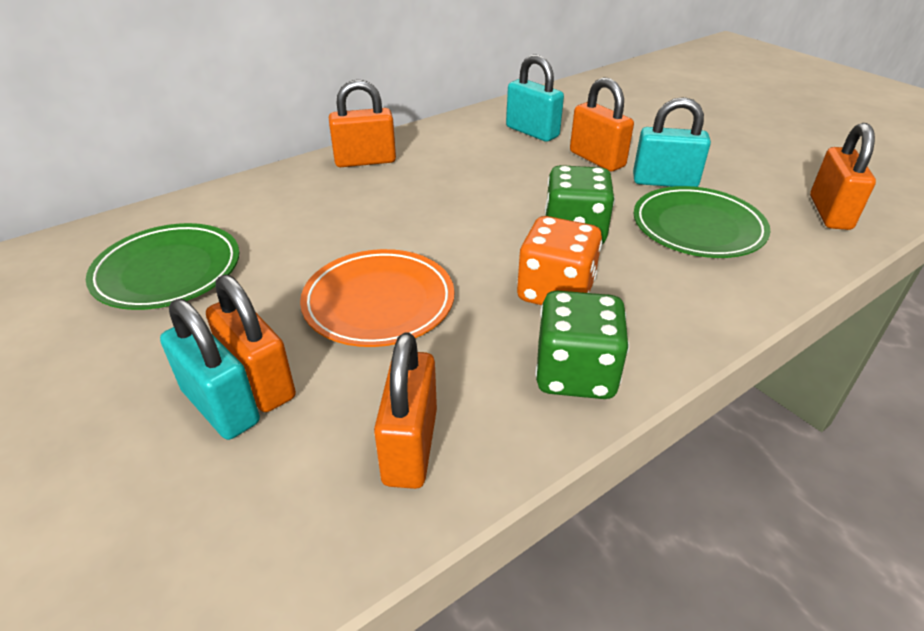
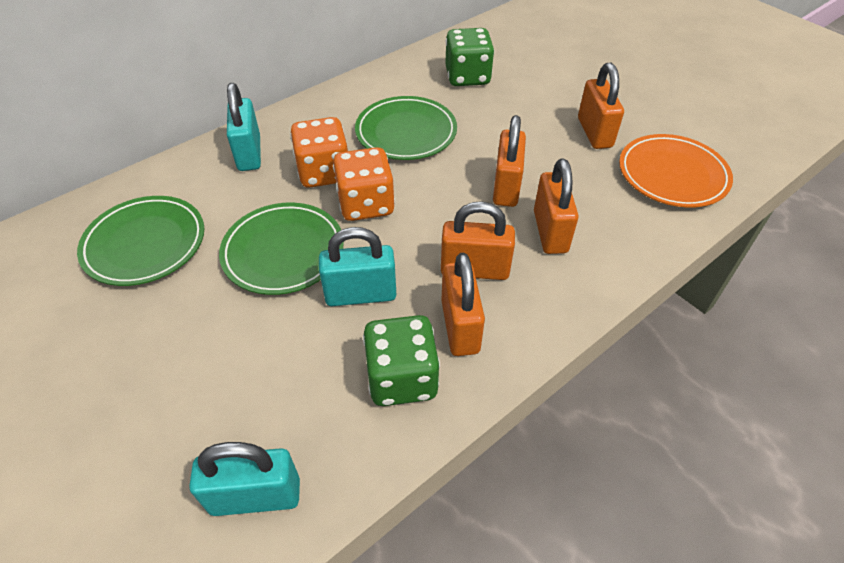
green plate: [86,223,239,310] [634,186,771,258] = 2 -> [77,196,205,286] [219,203,344,295] [355,96,457,160] = 3
orange dice: [517,216,602,305] = 1 -> [290,117,348,188] [333,147,395,221] = 2

